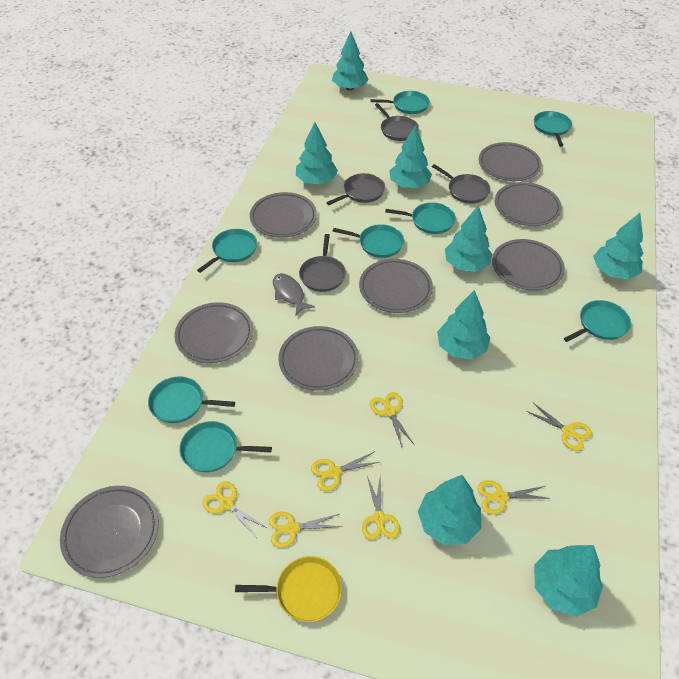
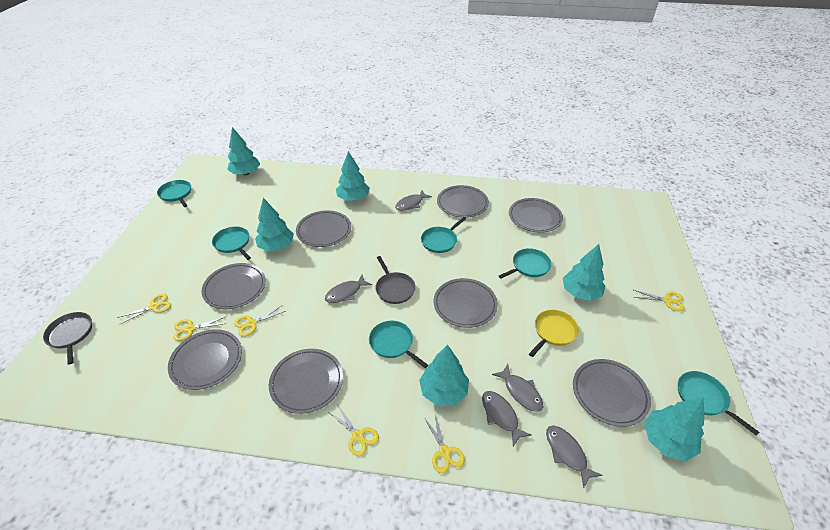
grey fish: [273,273,315,316] = 1 -> [325,275,372,303] [395,190,432,211] [482,391,532,446] [492,364,543,412] [546,425,602,489] = 5
grey pan: [299,234,346,292] [326,173,385,205] [375,103,419,141] [432,164,491,203] = 4 -> [43,312,92,365] [375,256,416,304] = 2
turquoise pan: [148,376,235,423] [179,421,272,472] [197,229,257,273] [333,224,404,258] [371,91,430,114] [385,202,456,234] [534,111,572,146] [564,300,631,342] = 8 -> [157,180,191,207] [212,226,251,260] [369,321,428,368] [421,217,466,253] [498,248,552,279] [678,371,759,435] = 6
turquoise tree: [296,122,338,184] [332,31,369,90] [389,125,432,188] [418,475,481,545] [437,290,490,359] [445,205,493,272] [534,545,603,617] [593,213,644,279] = 8 -> [227,127,260,175] [255,198,294,251] [336,151,370,201] [419,345,469,406] [563,244,606,301] [644,397,704,461] = 6
yellow scissors: [202,481,267,538] [269,511,342,548] [311,451,379,491] [362,475,400,540] [370,392,414,447] [477,480,547,514] [526,402,592,451] = 7 -> [117,294,171,325] [174,317,226,341] [234,306,286,337] [330,404,379,456] [424,415,465,473] [634,290,685,311] = 6

